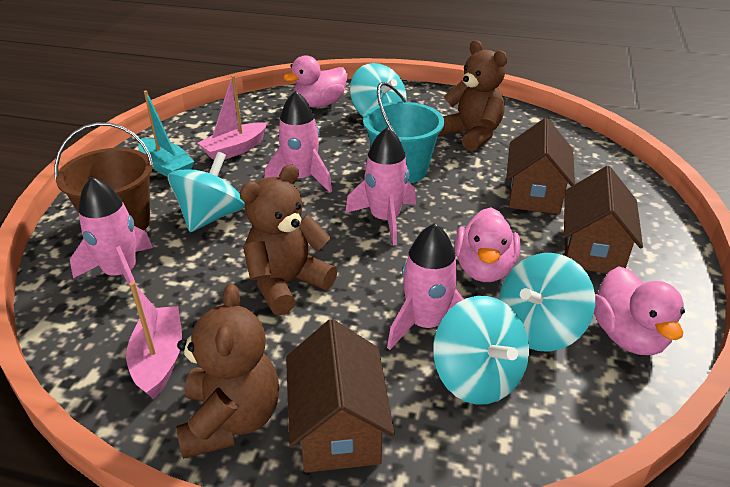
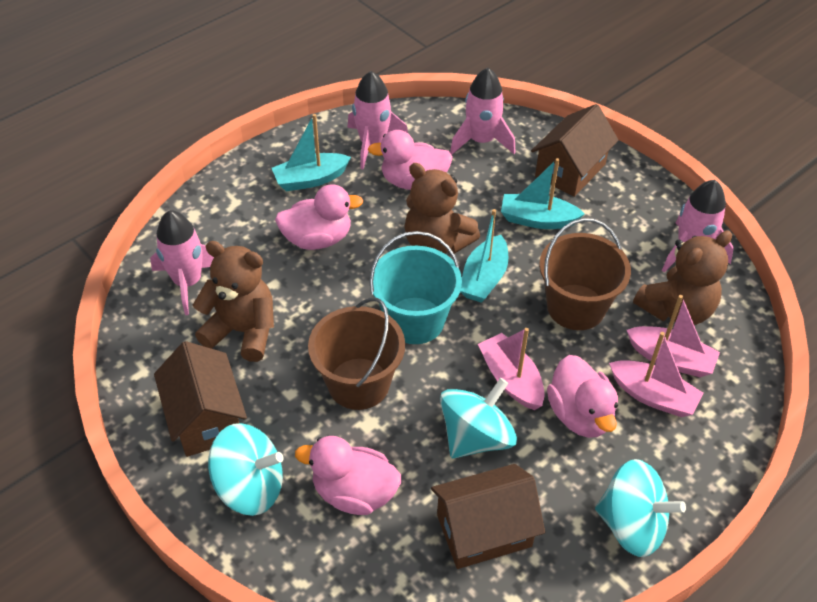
brown bucket: [54,122,154,230] = 1 -> [308,297,405,410] [539,218,631,330] = 2
pink boat: [126,281,182,399] [198,75,267,160] = 2 -> [478,328,545,410] [609,332,703,417] [627,295,720,377] = 3
pink duck: [283,55,347,108] [455,208,521,282] [594,266,685,355] = 3 -> [275,184,364,250] [295,436,401,515] [368,130,453,190] [547,355,618,438] = 4
turquoise boat: [138,90,194,177] = 1 -> [272,114,351,191] [460,209,508,303] [501,158,584,229] = 3
turquoise spinning top: [168,152,245,232] [350,63,407,117] [433,296,529,405] [499,253,595,352] = 4 -> [208,423,283,516] [440,378,517,459] [595,459,686,557] = 3

